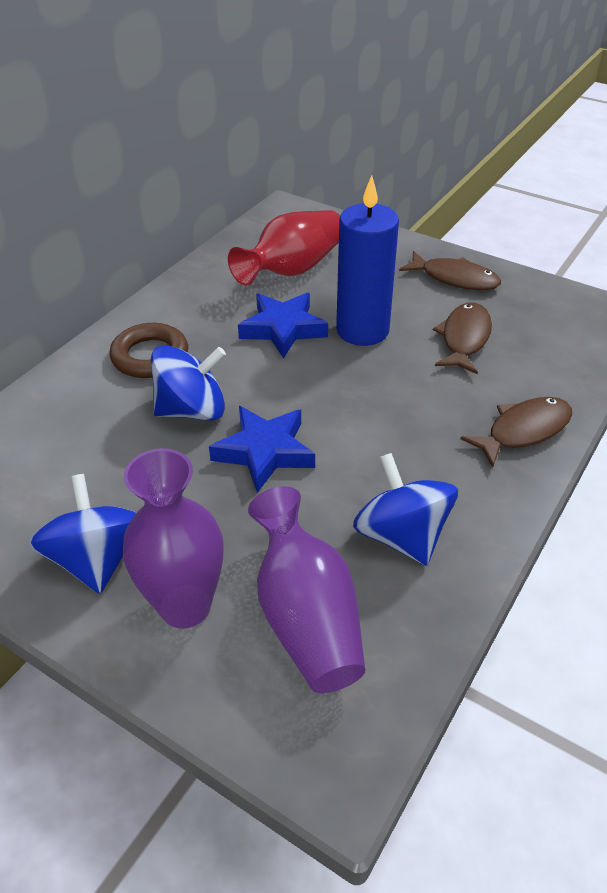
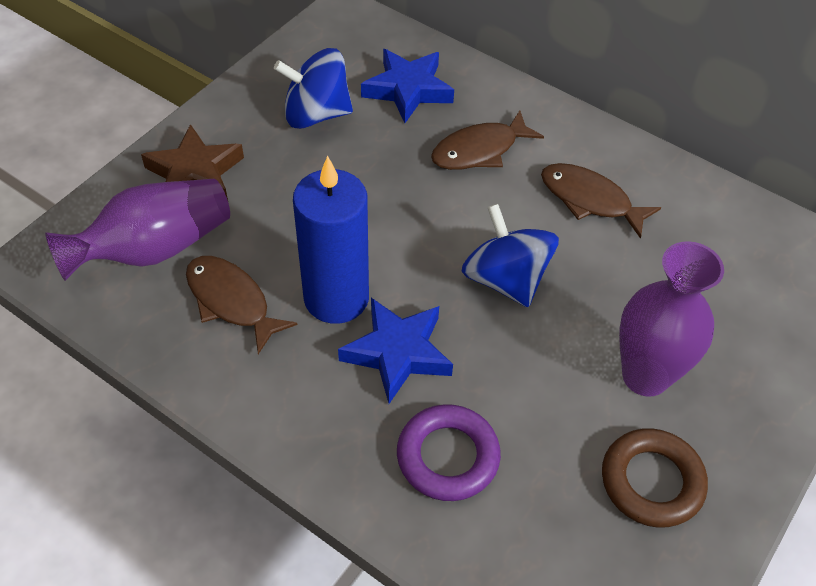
blue spinning top: [29,474,136,594] [151,345,226,420] [353,453,458,566] = 3 -> [274,48,353,129] [462,204,559,307] = 2
brown star: none = 0 -> [141,124,244,200] = 1
purple ring: none = 0 -> [397,404,501,501] = 1
red vase: [228,210,340,286] = 1 -> none = 0

